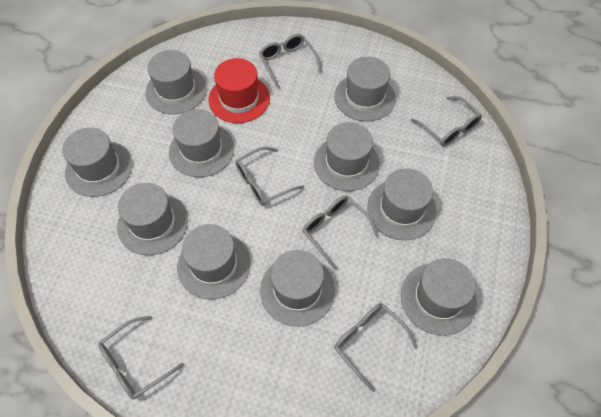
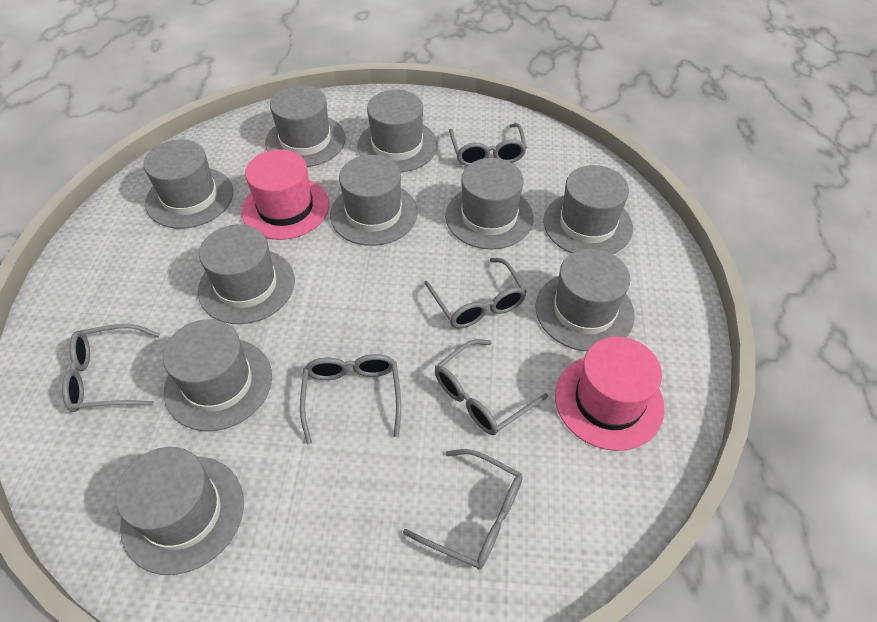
pink hat: none = 0 -> [241,149,329,240] [555,337,665,451] = 2
red hat: [208,58,270,123] = 1 -> none = 0

